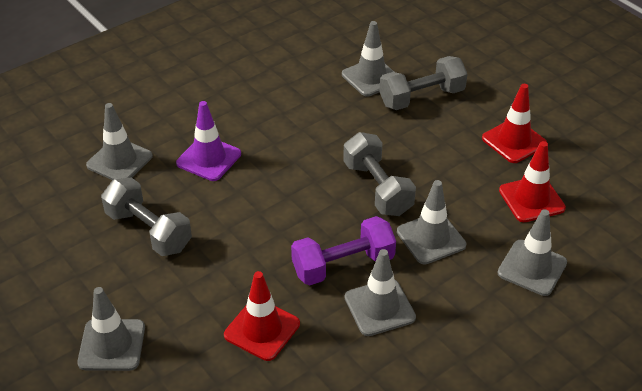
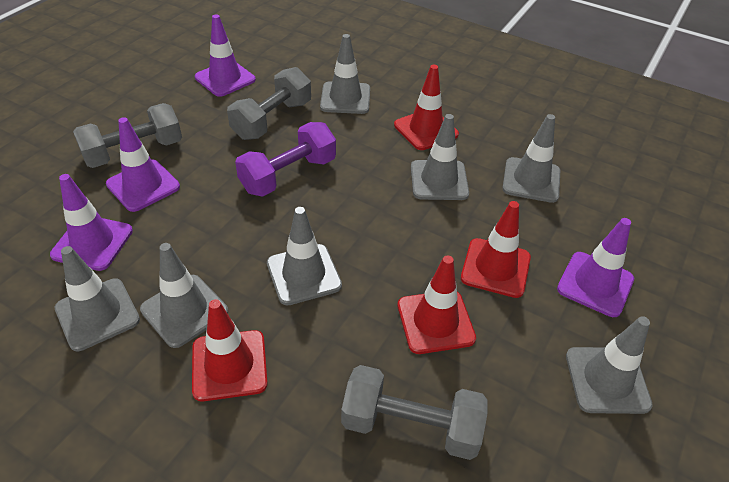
grey traffic cone: [77,287,145,371] [86,103,153,180] [342,21,394,97] [345,249,416,336] [397,180,466,264] [497,209,567,296] = 6 -> [55,246,140,351] [140,243,228,348] [267,207,342,305] [320,34,370,114] [411,114,469,200] [502,114,560,203] [566,316,653,414] = 7
purple traffic cone: [176,101,241,181] = 1 -> [50,174,133,271] [106,117,180,212] [195,14,256,97] [557,218,634,317] = 4
red traffic cone: [224,271,300,361] [482,84,547,163] [499,141,566,222] = 3 -> [192,299,268,401] [394,65,459,150] [397,255,476,354] [461,201,531,298] = 4

